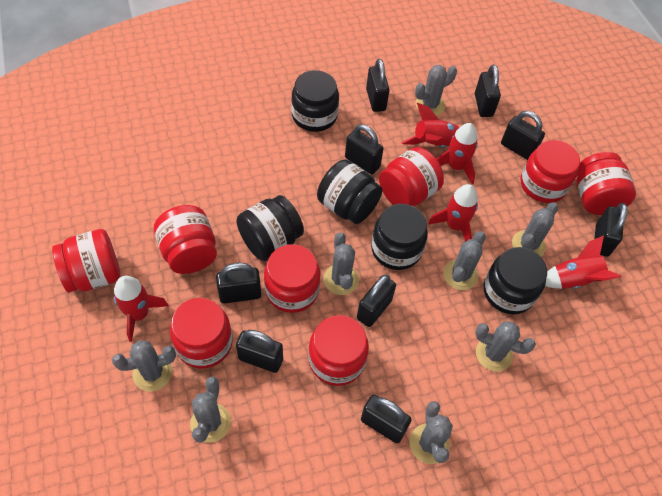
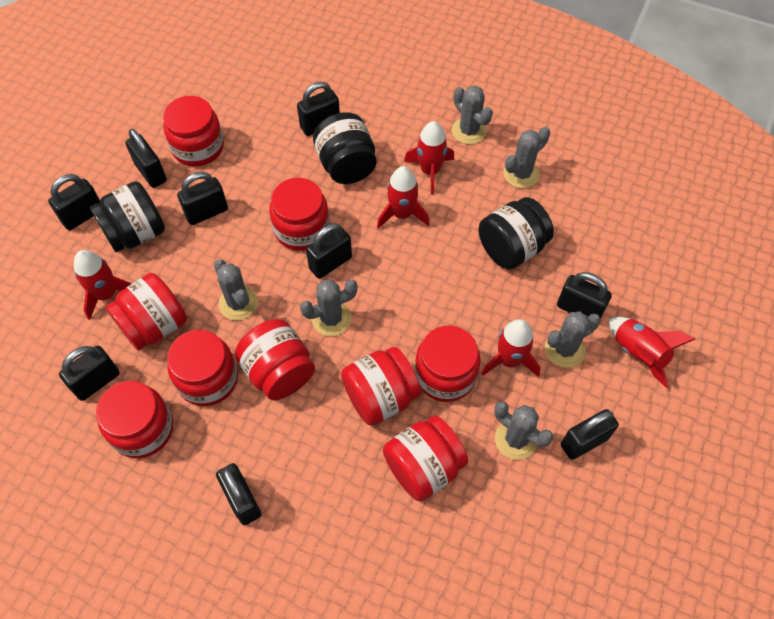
black jar: [236,195,304,261] [291,70,339,132] [317,159,382,224] [371,204,428,270] [484,247,547,314] = 5 -> [90,181,165,252] [313,112,377,184] [478,197,554,270] = 3
grey cactus: [112,340,176,392] [190,377,231,443] [323,233,359,295] [410,401,453,464] [415,65,457,116] [443,231,486,290] [475,321,536,372] [512,202,558,257] = 8 -> [214,260,258,320] [300,280,358,336] [452,86,493,144] [494,401,553,460] [504,127,550,188] [545,311,601,368] = 6
red jar: [52,229,121,293] [154,205,217,274] [170,298,232,369] [264,244,321,313] [308,315,369,386] [379,147,444,206] [521,140,580,203] [576,152,636,215] = 8 -> [96,381,173,458] [106,273,187,350] [163,96,224,166] [167,330,238,406] [235,319,315,400] [269,178,330,251] [341,347,421,426] [383,415,468,502] [415,326,481,402] = 9

